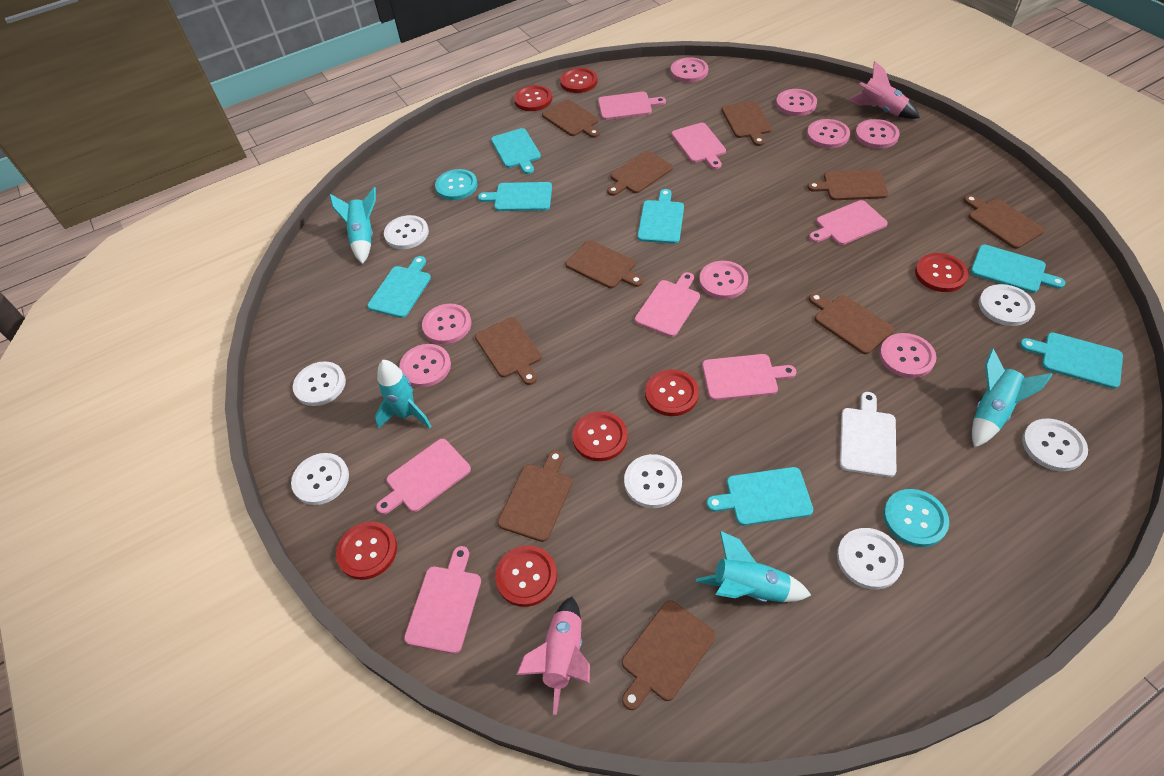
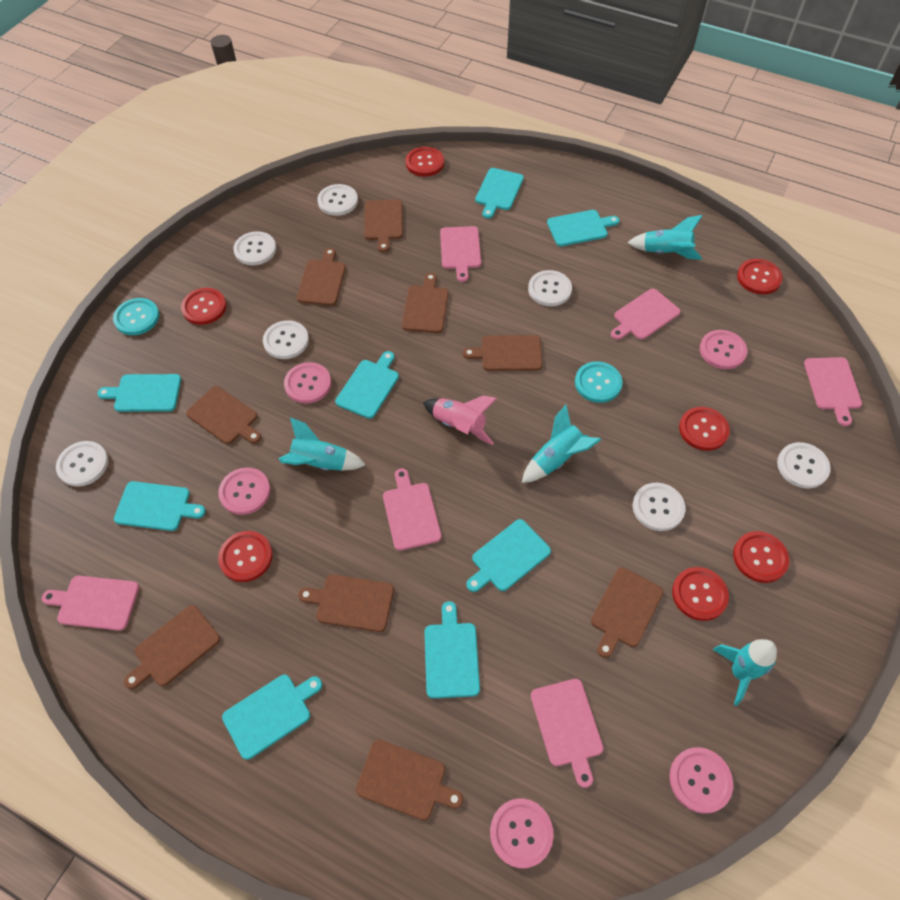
brown cutting board: [475,317,542,385] [498,450,572,542] [542,99,600,138] [565,240,643,288] [607,151,673,196] [622,600,716,710] [722,101,772,146] [807,170,888,200] [809,293,894,354] [963,195,1044,249] = 10 -> [124,605,220,689] [186,386,261,444] [297,248,346,306] [298,574,394,632] [356,740,463,821] [364,199,403,253] [402,273,448,333] [463,335,542,371] [591,567,664,658] = 9
pink button: [399,344,451,388] [422,304,471,344] [671,57,708,83] [699,261,748,299] [776,89,817,116] [807,119,850,148] [855,119,900,149] [879,333,937,378] = 8 -> [218,467,270,515] [284,362,331,404] [490,799,554,868] [669,747,733,814] [700,330,747,369] = 5
pink cutting board: [376,439,471,515] [404,546,481,654] [598,92,666,120] [635,272,700,337] [671,123,726,169] [702,354,796,400] [809,200,888,245] = 7 -> [42,576,139,631] [383,468,442,551] [440,226,481,282] [531,679,604,788] [611,289,680,340] [804,357,862,426] = 6
pink rocket: [516,597,590,715] [848,61,920,119] = 2 -> [423,396,498,445] = 1
turquoise cutting board: [367,256,431,318] [478,182,552,211] [491,128,541,174] [638,189,684,244] [706,467,813,526] [971,245,1065,293] [1020,332,1123,389] = 7 -> [97,374,181,412] [114,481,206,531] [222,675,322,760] [335,351,399,419] [424,601,480,699] [466,519,551,592] [475,168,524,219] [547,210,620,246] = 8
white cutting board: [840,392,896,477] = 1 -> none = 0

